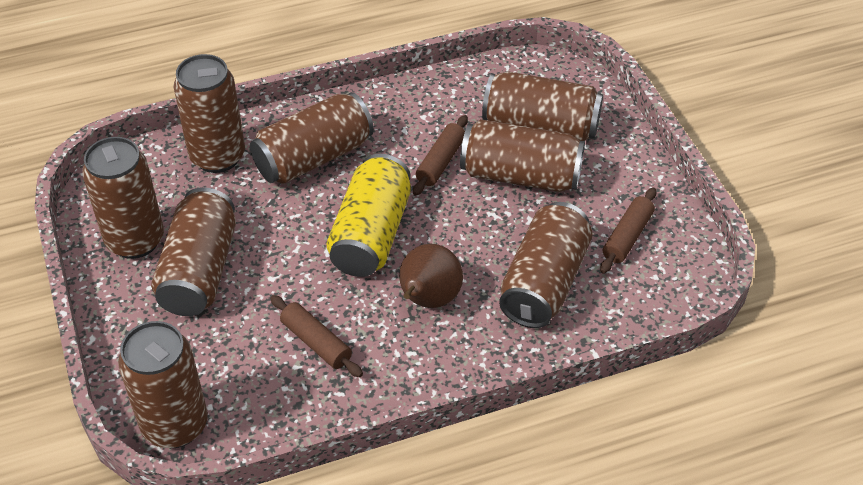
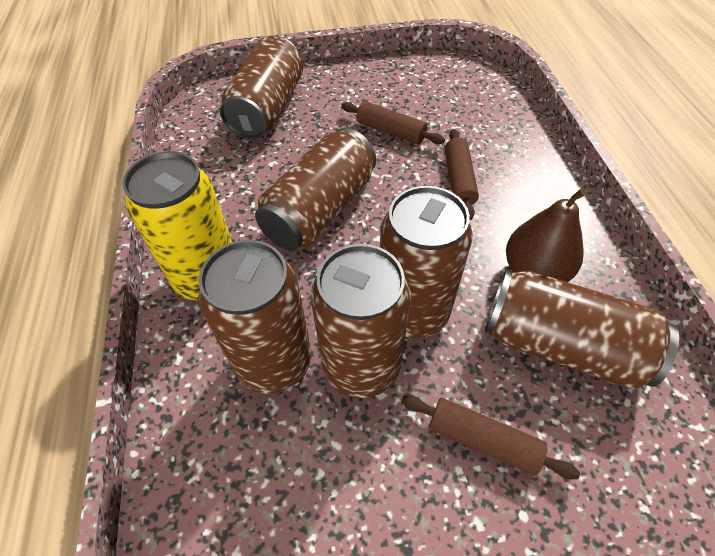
brown can: [82,137,164,259] [118,321,208,448] [151,187,236,316] [174,54,245,173] [250,92,374,184] [460,119,585,192] [482,71,603,141] [499,202,593,328] = 8 -> [198,240,311,394] [220,36,303,140] [255,128,376,251] [311,244,411,398] [380,186,473,338] [485,270,679,390] = 6

